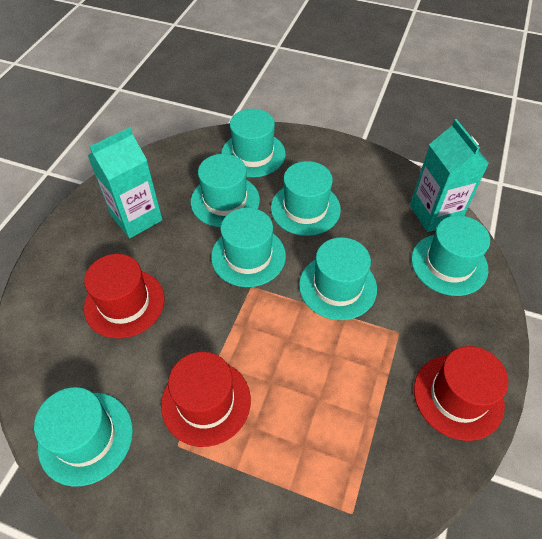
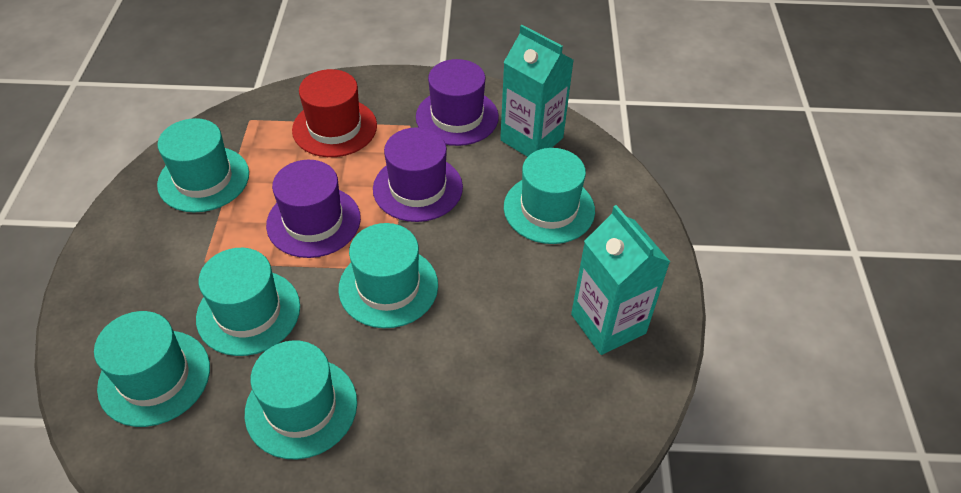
purple hat: none = 0 -> [266,160,361,258] [373,127,463,222] [416,59,499,146] = 3
red hat: [84,254,164,339] [161,352,251,447] [414,346,508,441] = 3 -> [292,69,377,157] = 1
turquoise hat: [34,387,133,487] [191,154,260,227] [211,208,286,287] [221,109,286,177] [271,161,341,236] [299,237,377,320] [411,215,490,296] = 7 -> [94,311,210,427] [157,118,249,212] [196,248,300,356] [245,340,357,459] [338,223,438,328] [504,148,595,244] = 6

